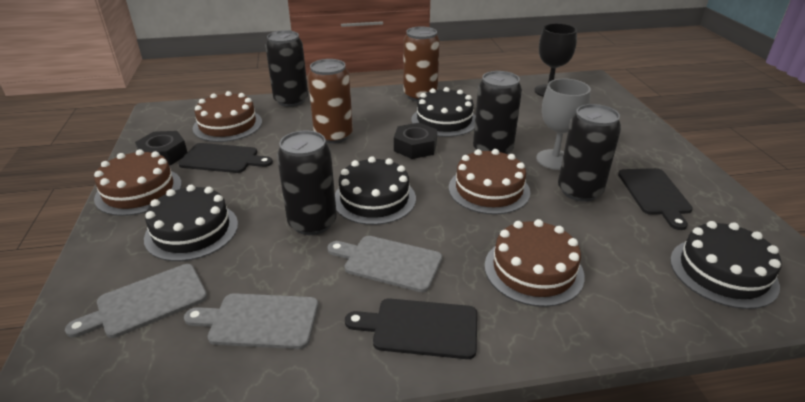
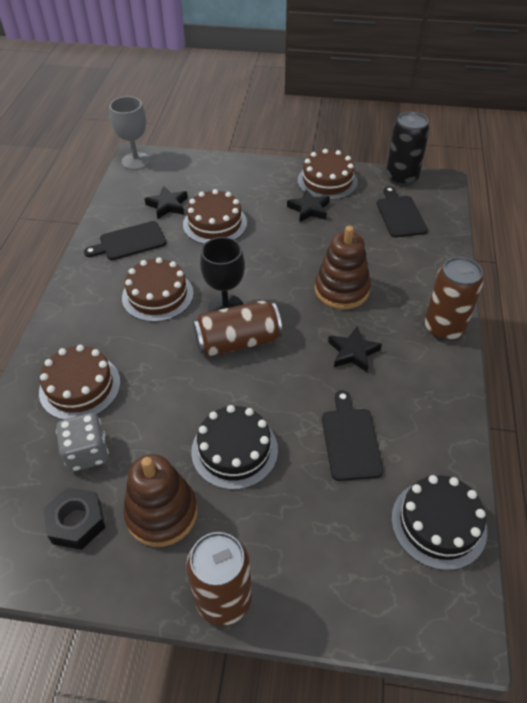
black cake: [144,185,238,261] [335,156,416,225] [412,87,475,137] [670,221,781,309] = 4 -> [191,405,278,490] [391,475,487,570] = 2
black can: [265,30,308,107] [277,131,337,235] [473,71,522,154] [558,104,621,202] = 4 -> [386,112,430,186] = 1
black nut: [135,131,188,166] [394,123,437,159] = 2 -> [43,487,105,550] = 1
black star: none = 0 -> [145,186,188,219] [287,190,330,222] [328,326,382,372] = 3
brown can: [308,59,353,143] [403,26,440,101] = 2 -> [186,532,252,626] [193,300,282,357] [425,257,483,340] = 3
brown stacking toy: none = 0 -> [123,454,198,547] [315,226,371,309] = 2
grey cutting board: [65,264,207,338] [184,293,318,349] [327,236,442,292] = 3 -> none = 0
grey dice: none = 0 -> [56,413,109,472] = 1

